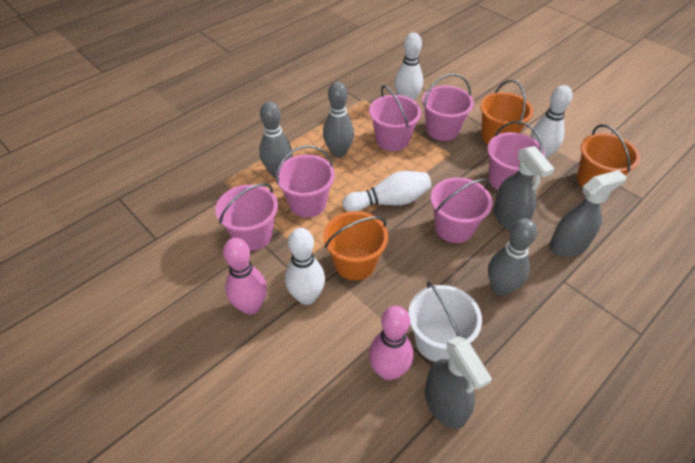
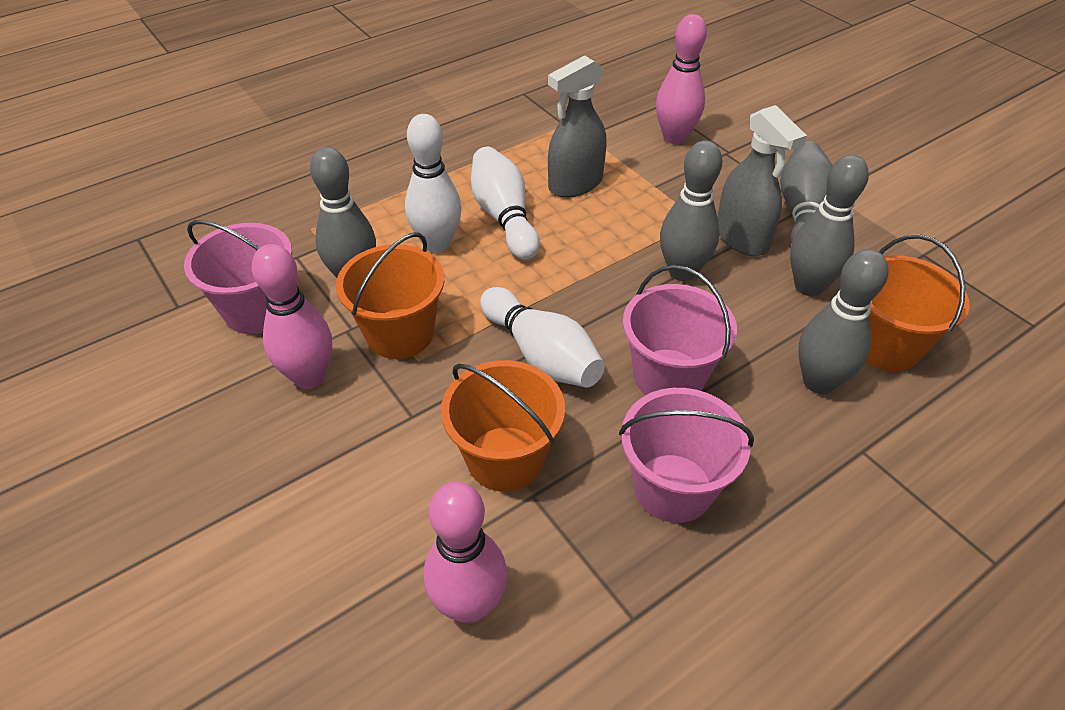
grey bowling pin: [259,101,292,178] [323,82,354,158] [488,218,537,296] = 3 -> [310,147,376,278] [660,140,722,281] [780,141,833,244] [790,155,869,296] [798,249,889,394] = 5
grey spray bottle: [425,336,492,429] [493,146,554,231] [549,170,627,257] = 3 -> [548,55,607,198] [717,105,807,256] = 2
pink bowling pin: [223,238,267,315] [369,306,413,380] = 2 -> [252,244,332,389] [424,482,508,623] [656,14,707,144] = 3
pink bucket: [215,183,278,251] [276,145,335,218] [369,85,421,151] [422,74,474,141] [430,177,492,243] [487,121,545,190] = 6 -> [184,220,292,334] [619,388,754,523] [623,265,737,395] = 3
white bowling pin: [285,228,325,305] [343,171,431,212] [395,32,423,101] [530,85,573,159] = 4 -> [405,114,462,253] [471,147,540,260] [480,287,605,388] = 3
white bucket: [408,281,482,362] = 1 -> none = 0

